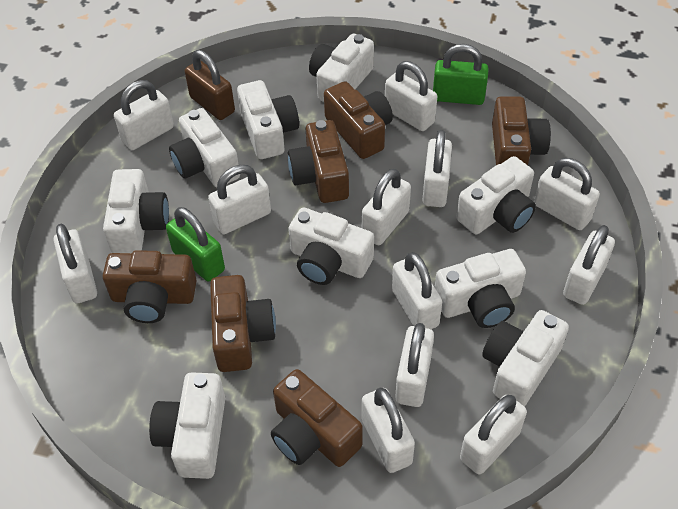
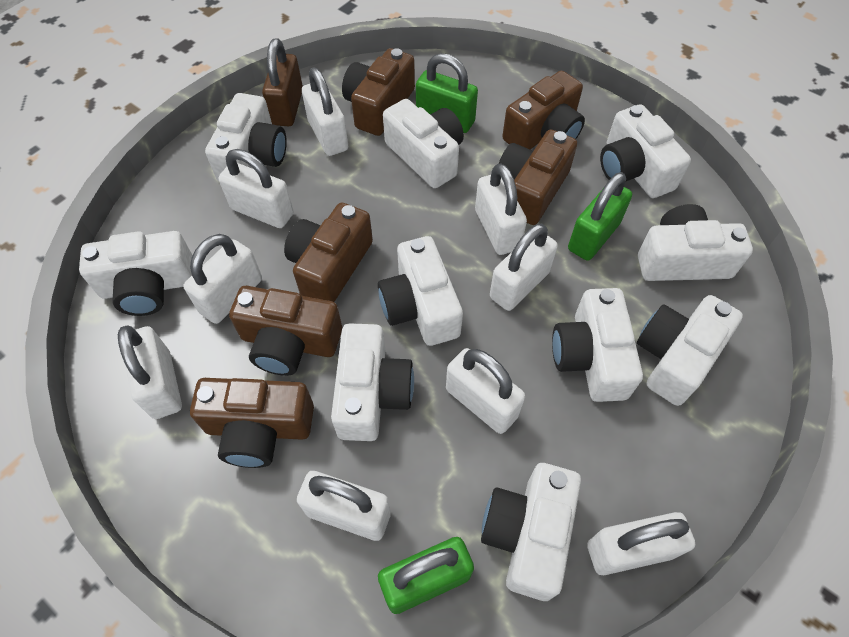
green padlock: [166,207,225,282] [433,44,489,105] = 2 -> [378,537,474,614] [416,53,478,133] [568,172,632,261] = 3
white camera: [103,169,169,253] [149,372,225,479] [169,108,240,188] [237,80,299,159] [288,207,374,285] [309,34,374,102] [435,249,526,328] [456,156,536,234] [482,310,569,407] = 9 -> [79,231,193,316] [205,93,287,181] [331,323,414,441] [378,236,463,346] [383,99,464,188] [481,463,581,601] [552,288,643,402] [600,104,691,198] [637,295,743,406] [638,204,753,281] = 10
white padlock: [54,224,97,303] [114,80,174,150] [208,165,271,234] [362,168,411,245] [362,388,415,473] [385,61,437,131] [392,252,442,329] [395,323,434,407] [422,130,452,207] [460,395,527,475] [534,158,600,230] [563,225,615,305] = 12 -> [118,325,182,419] [183,234,262,324] [219,149,294,228] [297,471,391,541] [302,67,348,156] [446,348,525,434] [475,163,527,255] [490,224,558,311] [587,512,695,575] = 9

